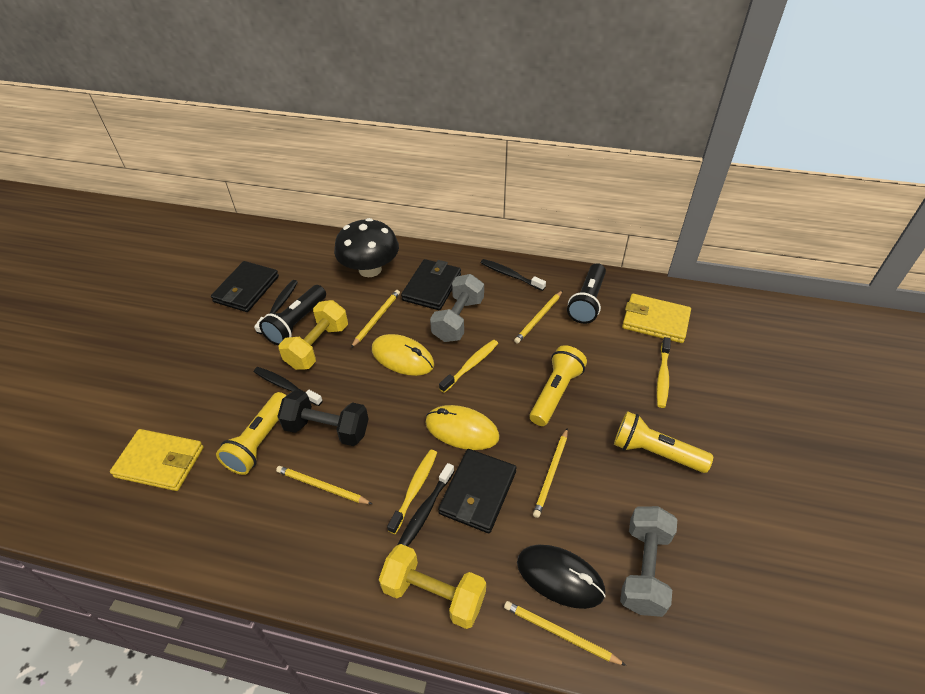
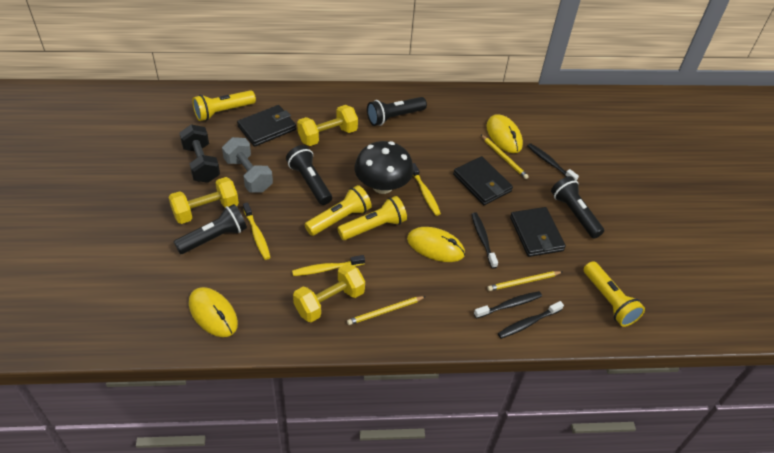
black flashlight: [259,285,326,345] [567,263,606,324] = 2 -> [174,204,247,254] [286,145,332,205] [367,97,427,126] [551,176,604,238] = 4
black mouse: [517,545,606,609] = 1 -> none = 0
grey dumbbell: [430,274,484,342] [620,506,677,617] = 2 -> [222,137,273,192] = 1
yellow dumbbell: [278,300,348,370] [379,544,486,629] = 2 -> [169,177,239,224] [293,263,365,322] [297,105,358,146] = 3
yellow flashlight: [216,392,287,475] [530,345,587,426] [614,411,713,473] = 3 -> [192,90,256,121] [305,185,372,236] [337,196,407,240] [584,261,645,327] = 4
yellow mouse: [372,334,434,376] [425,405,500,450] = 2 -> [189,287,238,337] [407,227,465,262] [486,114,523,153] = 3
yellow pencil: [276,466,372,504] [351,290,400,348] [504,601,627,666] [514,290,563,344] [533,428,568,518] = 5 -> [347,296,426,325] [481,135,529,179] [487,271,562,291] = 3
yellow wallet: [110,429,204,491] [622,294,691,343] = 2 -> none = 0

